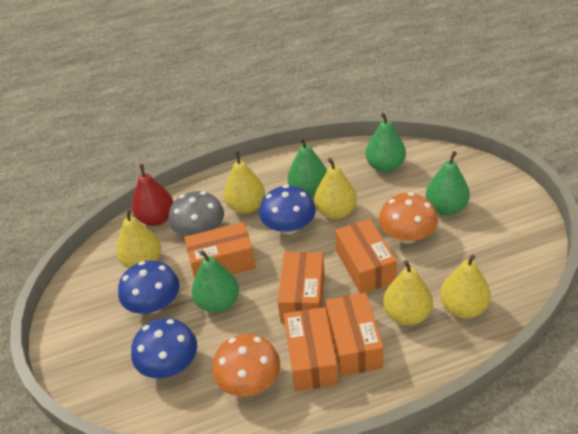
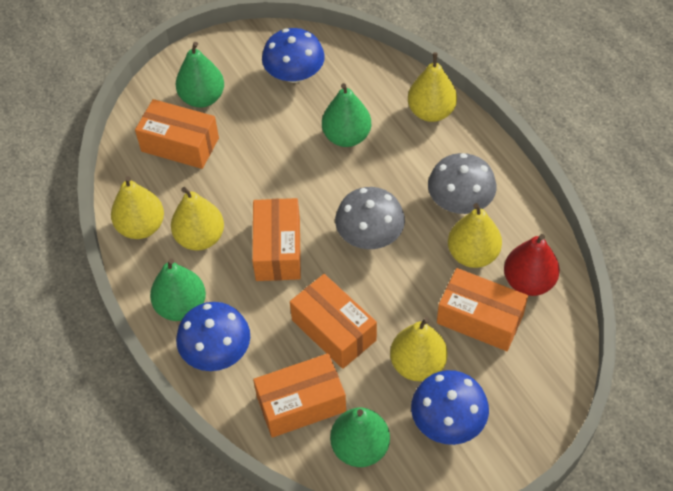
grey mushroom: [168,191,224,236] = 1 -> [335,187,405,249] [428,153,497,214] = 2
orange mushroom: [212,334,280,396] [379,192,438,244] = 2 -> none = 0

